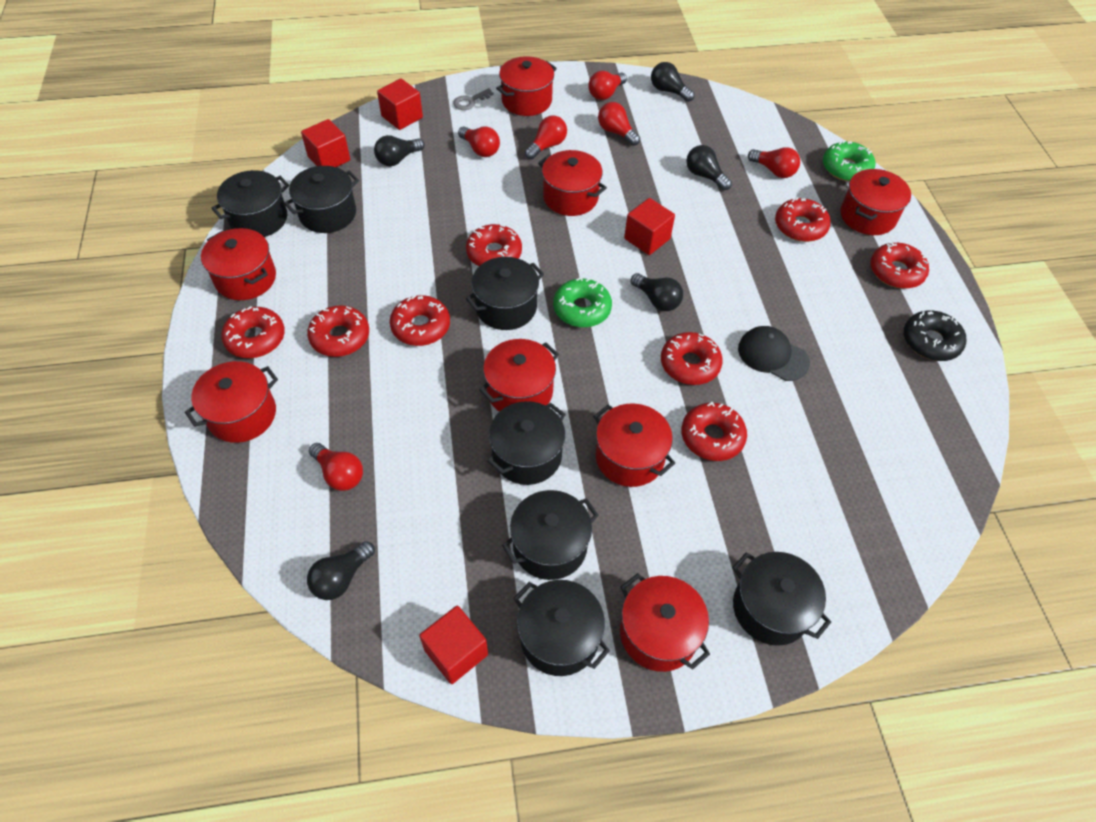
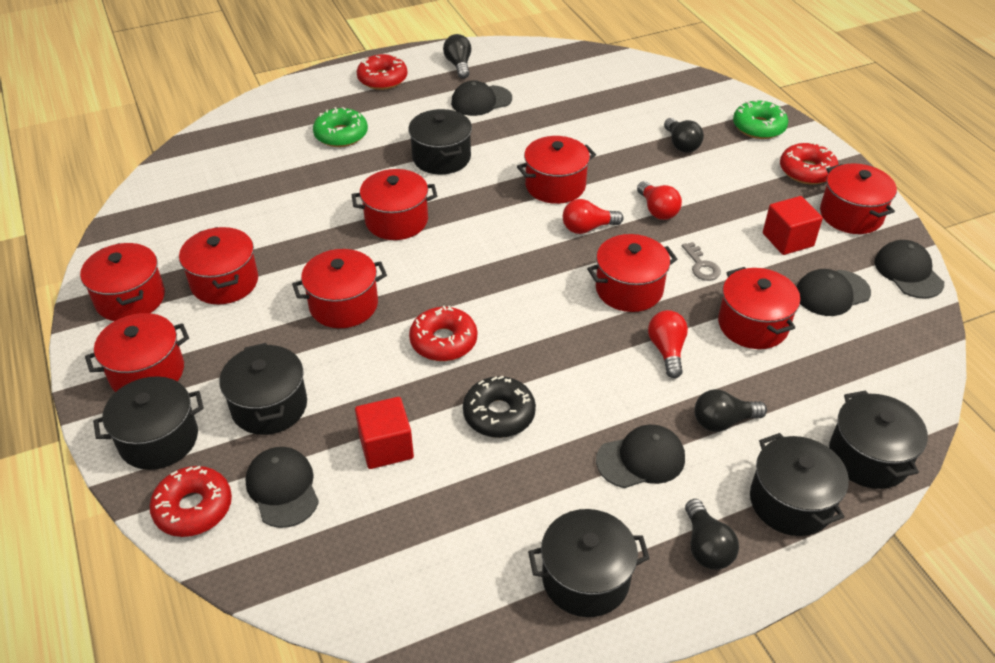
black cap: [738,326,810,381] = 1 -> [245,447,319,528] [451,80,512,116] [596,425,685,488] [797,269,871,316] [874,240,944,299] = 5
black light bulb: [307,541,375,600] [374,135,425,166] [631,273,683,311] [651,62,694,102] [686,145,732,190] = 5 -> [443,34,471,79] [664,118,704,153] [685,499,739,570] [694,389,767,432] = 4
black pot: [211,170,289,237] [284,166,359,233] [466,257,544,330] [487,401,566,485] [502,490,599,580] [513,580,610,676] [732,552,831,646] = 7 -> [93,376,204,470] [219,343,307,435] [408,109,472,174] [528,509,650,617] [750,433,849,536] [829,390,928,489] = 6
red cube: [301,119,350,167] [377,79,423,130] [419,606,488,684] [624,198,675,255] = 4 -> [355,397,414,469] [763,196,823,255] = 2
red donut: [221,306,285,358] [307,305,369,357] [390,295,450,346] [466,224,522,266] [661,332,723,385] [681,402,747,461] [775,197,831,242] [870,242,929,289] = 8 -> [150,466,232,537] [357,54,408,90] [409,306,477,361] [780,142,839,184] = 4
red light bulb: [309,443,363,491] [458,127,500,157] [525,115,567,159] [588,71,627,100] [598,102,640,146] [748,147,800,178] = 6 -> [563,199,623,234] [637,181,682,220] [648,310,688,378] = 3
red pot: [185,361,278,443] [201,228,276,300] [479,339,559,412] [496,56,557,116] [538,150,607,216] [593,403,675,487] [620,573,710,672] [841,169,911,235] = 8 -> [80,243,165,321] [85,313,189,392] [179,227,258,304] [292,249,387,328] [352,169,437,240] [517,136,596,204] [587,234,678,312] [718,267,800,349] [820,163,897,234] = 9

